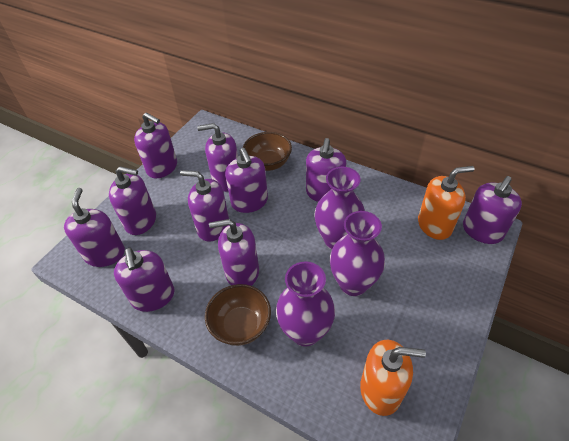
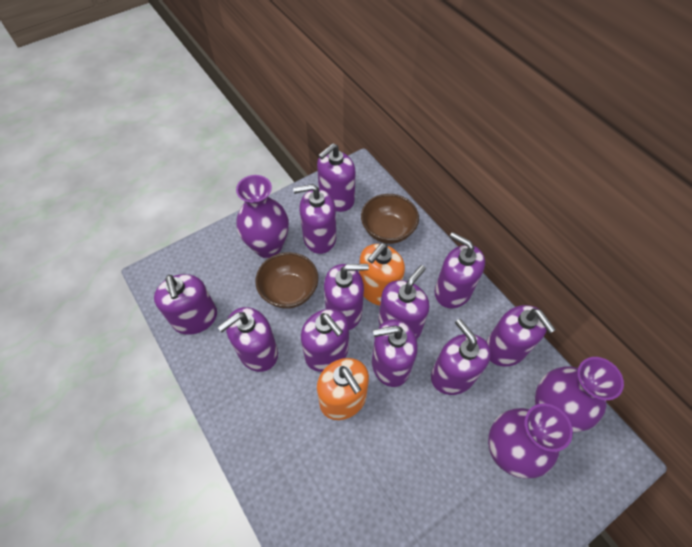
purple soap dispenser: [64,188,125,267] [109,166,156,235] [114,248,174,312] [134,112,177,178] [180,170,229,242] [197,123,238,192] [209,219,259,286] [225,148,268,213] [306,138,346,202] [463,176,522,244] = 10 -> [154,274,217,335] [218,307,278,372] [293,184,336,254] [301,309,349,372] [317,143,356,212] [324,264,369,330] [372,319,418,387] [378,265,429,339] [431,319,491,395] [435,232,485,308] [486,305,556,367] = 11

